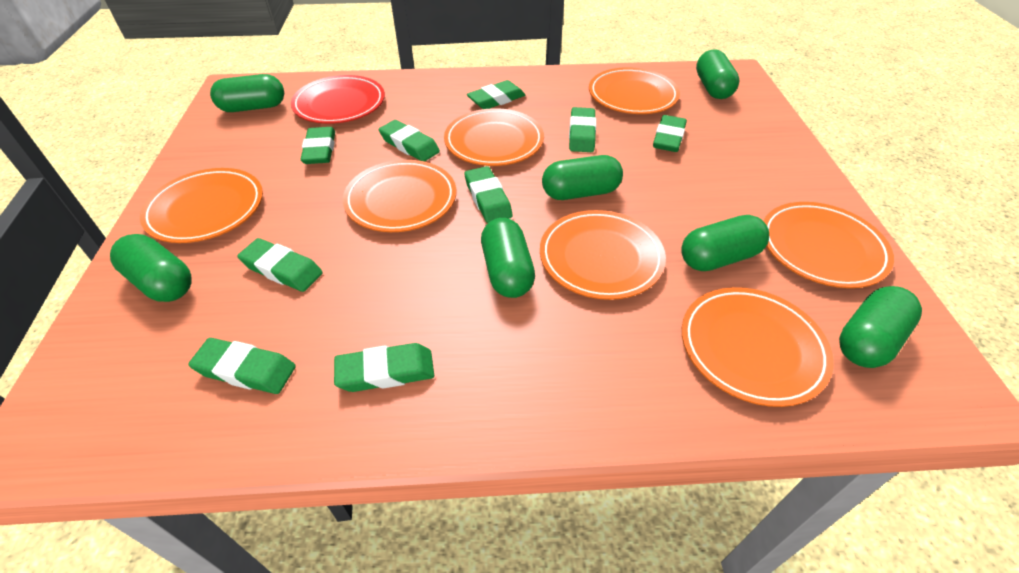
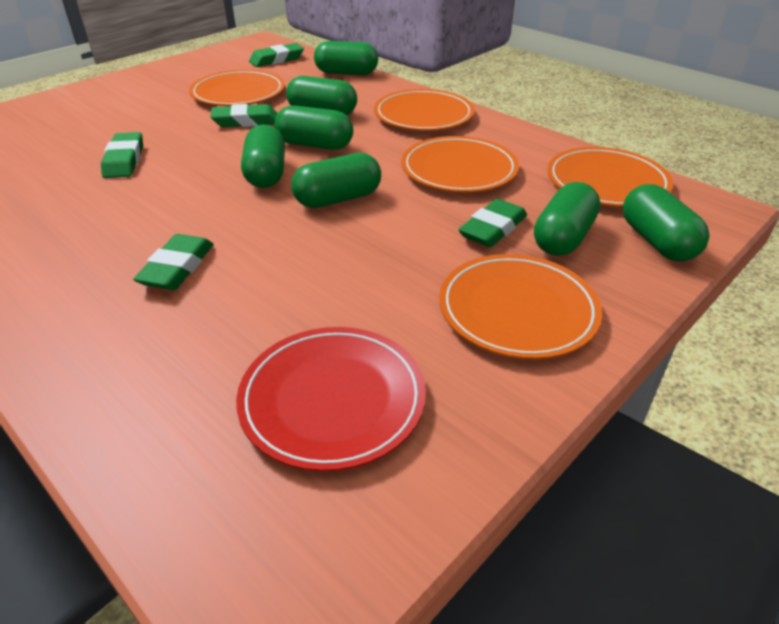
green eraser: [188,338,296,394] [237,238,323,292] [301,127,335,164] [334,343,434,392] [379,120,440,161] [465,166,513,223] [467,80,525,109] [569,107,596,152] [653,115,687,152] = 9 -> [101,132,143,178] [133,234,214,290] [210,104,278,127] [249,43,304,67] [458,199,527,247] = 5
orange plate: [140,168,263,243] [343,160,456,232] [444,108,544,166] [540,210,666,300] [589,67,680,114] [682,287,834,407] [763,202,894,288] = 7 -> [189,70,285,106] [374,89,475,131] [401,136,519,193] [439,254,602,359] [547,147,673,207] = 5

